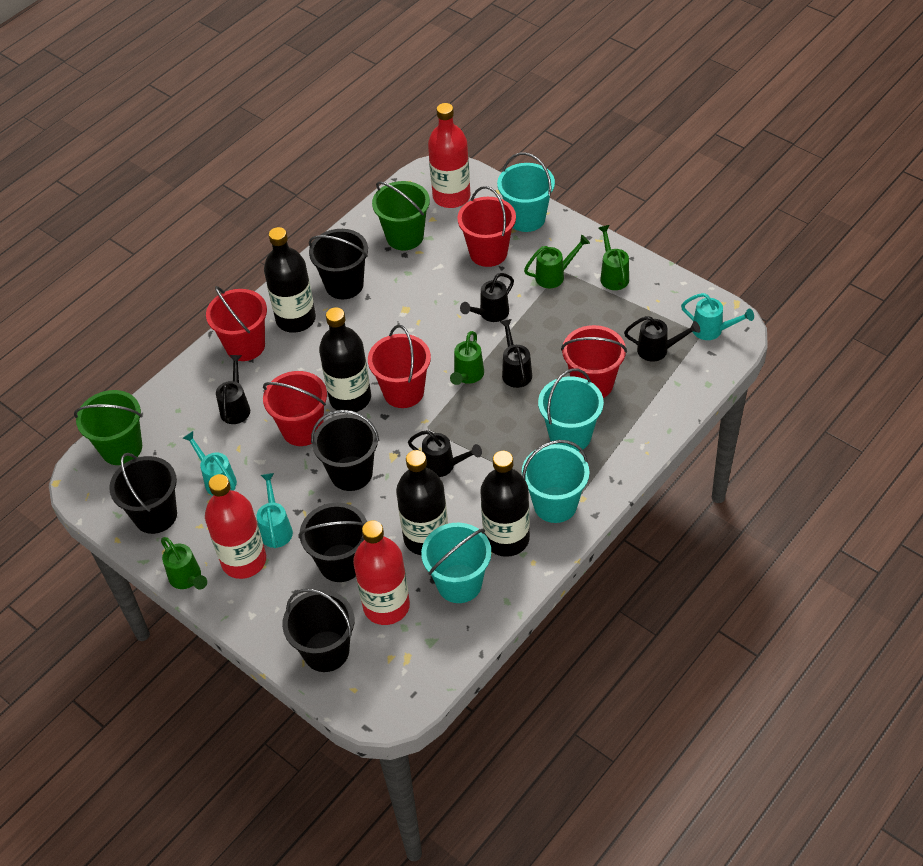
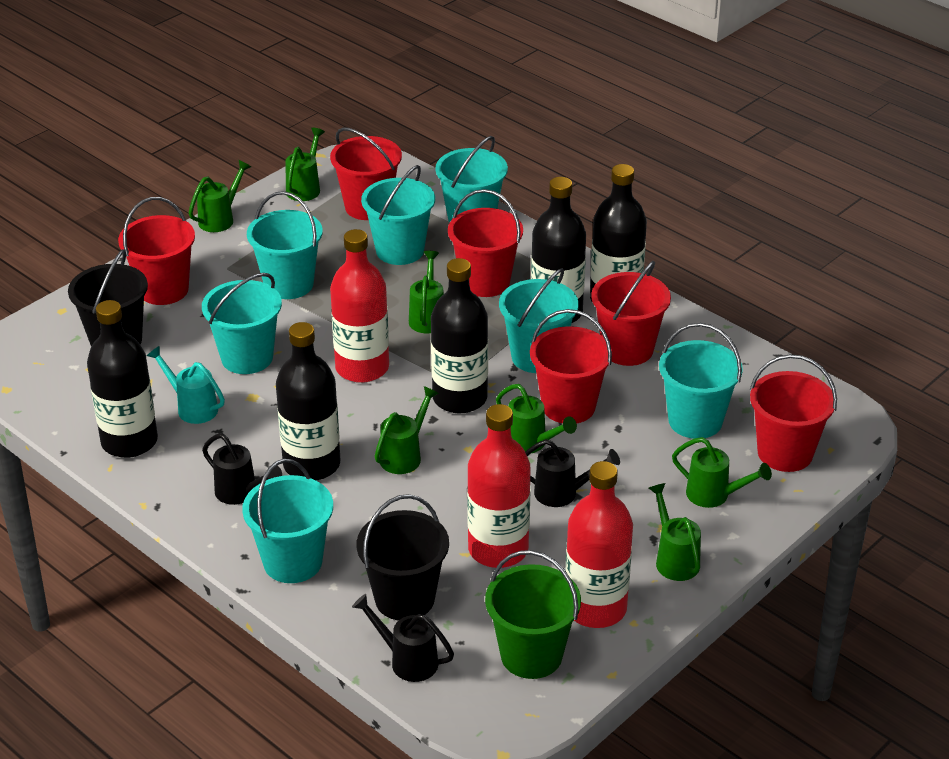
black bottle: [264,227,316,333] [319,307,371,412] [396,450,448,555] [480,451,530,557] = 4 -> [87,300,158,458] [276,322,340,481] [431,258,488,413] [531,177,586,323] [590,164,647,303] = 5
black bucket: [109,453,177,534] [282,589,354,672] [298,503,367,582] [309,229,368,299] [311,410,379,491] = 5 -> [68,249,148,346] [357,494,449,620] = 2
black watering can: [216,355,250,424] [408,430,482,477] [460,273,514,322] [500,319,532,388] [624,316,700,362] = 5 -> [202,433,282,505] [352,594,454,682] [525,439,620,507] = 3
green bucket: [74,390,142,465] [372,181,430,250] = 2 -> [485,550,581,679] = 1
green watering can: [161,537,207,589] [450,331,484,385] [524,235,590,288] [599,225,629,290] = 4 -> [189,160,251,232] [285,128,325,201] [375,386,439,474] [409,251,444,333] [496,384,577,453] [649,483,701,581] [672,437,772,508] = 7
red bucket: [206,286,267,361] [263,371,327,446] [368,325,431,408] [457,186,516,267] [561,325,627,398] = 5 -> [118,197,195,305] [330,127,402,220] [448,189,523,297] [530,309,612,423] [591,261,671,366] [750,354,837,472] = 6
turquoise bucket: [421,523,491,603] [497,152,555,232] [522,440,590,523] [538,368,604,452] = 4 -> [202,273,282,374] [242,459,333,583] [247,191,323,299] [361,165,435,265] [435,136,508,223] [499,268,579,373] [659,323,743,439] = 7
turquoise watering can: [183,431,237,496] [257,473,293,548] [681,293,754,340] = 3 -> [147,346,225,424] = 1

